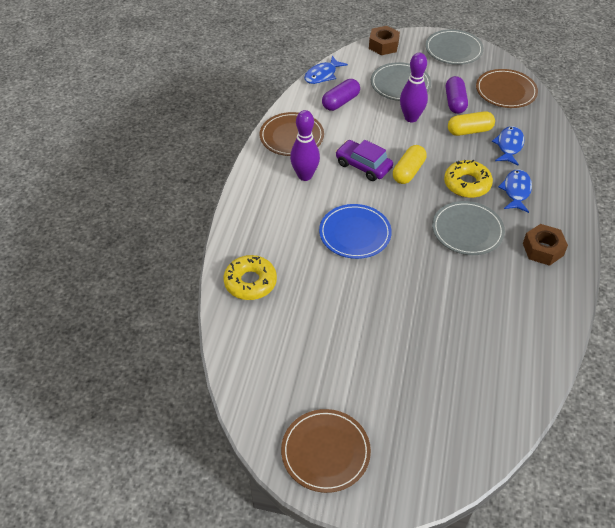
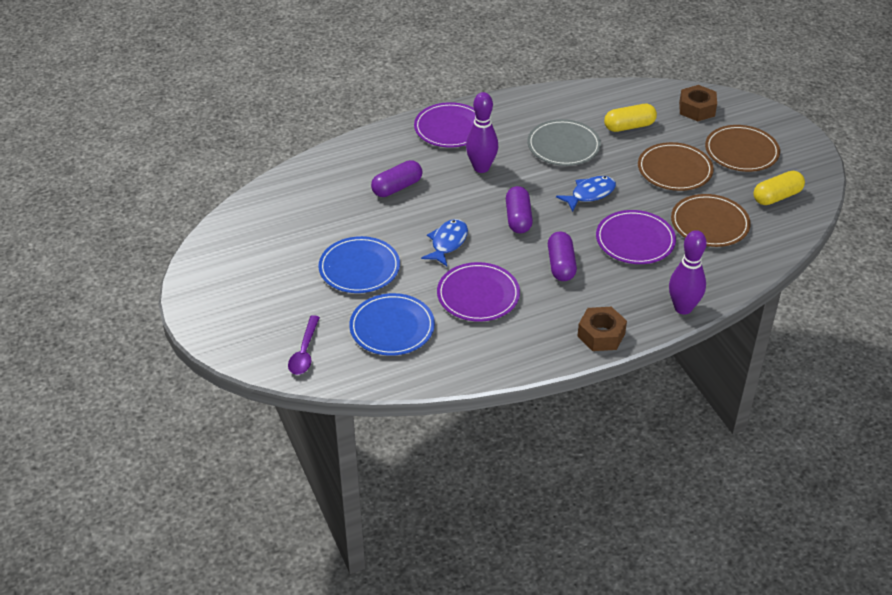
blue fish: [304,56,348,84] [492,126,524,166] [498,169,532,213] = 3 -> [421,219,468,266] [556,176,616,212] = 2
blue plate: [319,204,392,259] = 1 -> [319,236,400,293] [349,293,435,356] = 2
grey plate: [371,62,431,101] [425,29,484,65] [432,201,505,255] = 3 -> [527,119,601,166] = 1
purple capsule: [322,79,360,111] [446,76,468,114] = 2 -> [371,160,422,197] [506,186,533,234] [548,231,577,281] = 3
purple car: [335,140,393,181] = 1 -> none = 0
purple plate: none = 0 -> [414,102,476,148] [437,262,520,322] [596,210,676,264] = 3
purple spoon: none = 0 -> [288,315,320,375] = 1
yellow donut: [224,255,277,300] [444,160,493,198] = 2 -> none = 0

